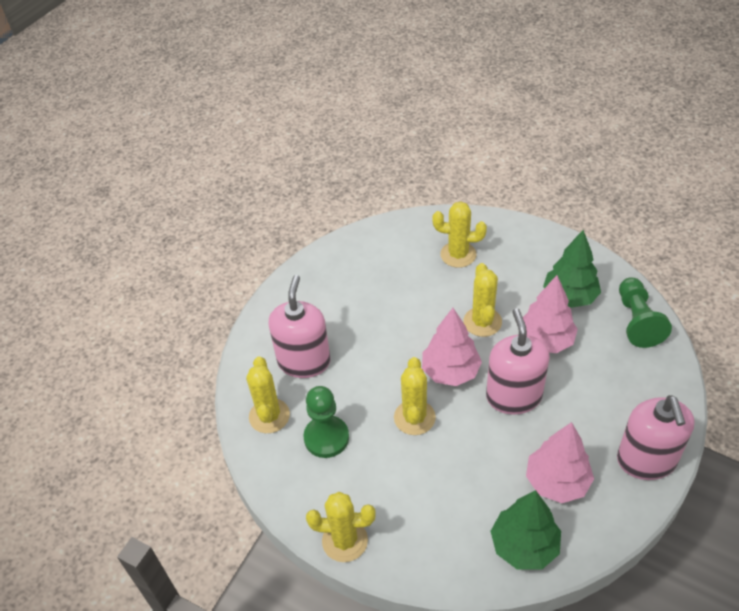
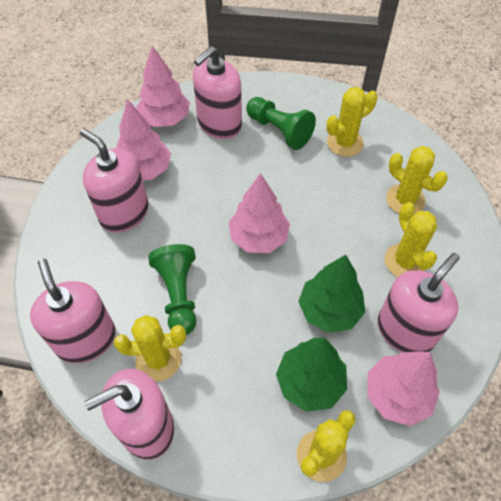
pink soap dispenser: [268,275,330,378] [486,308,550,415] [617,395,695,480] = 3 -> [30,258,116,363] [80,128,149,233] [84,369,174,460] [193,46,242,139] [378,253,460,353] = 5
pink tree: [422,308,482,386] [523,275,578,353] [526,422,594,503] = 3 -> [116,99,171,180] [137,46,190,127] [229,173,290,253] [367,351,440,426] = 4

